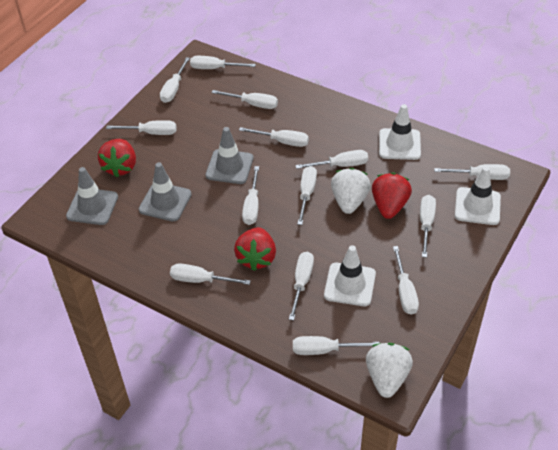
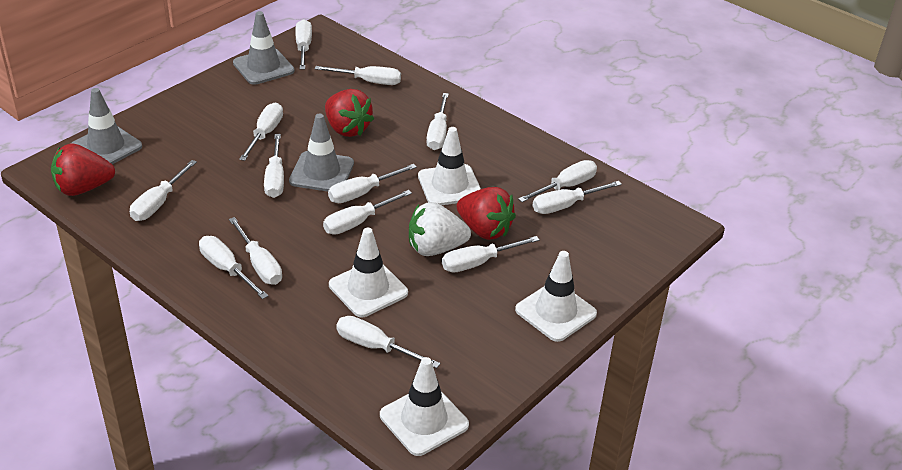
white strawberry: [331,168,371,214] [366,343,413,398] = 2 -> [409,202,471,256] = 1
white traffic cone: [324,245,376,306] [379,104,421,160] [455,166,501,225] = 3 -> [329,228,408,317] [380,357,469,456] [418,127,481,205] [515,251,597,342] = 4

